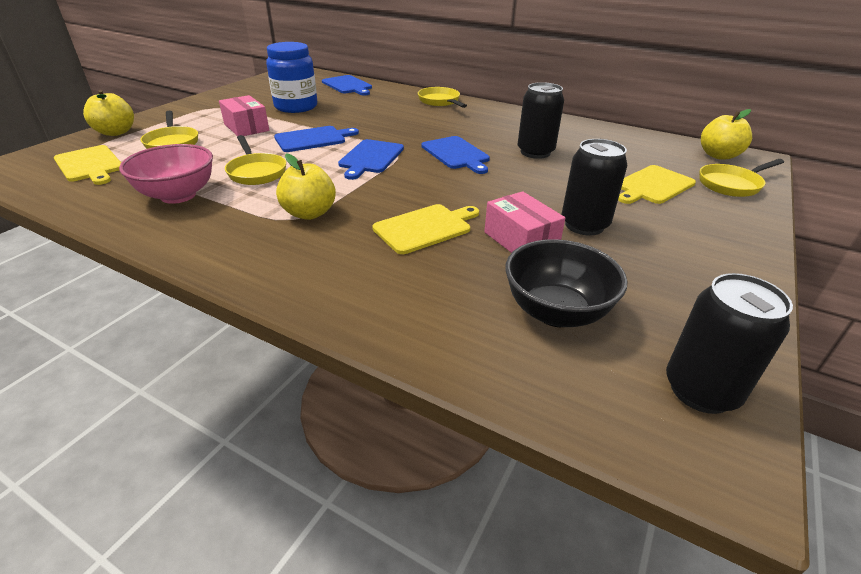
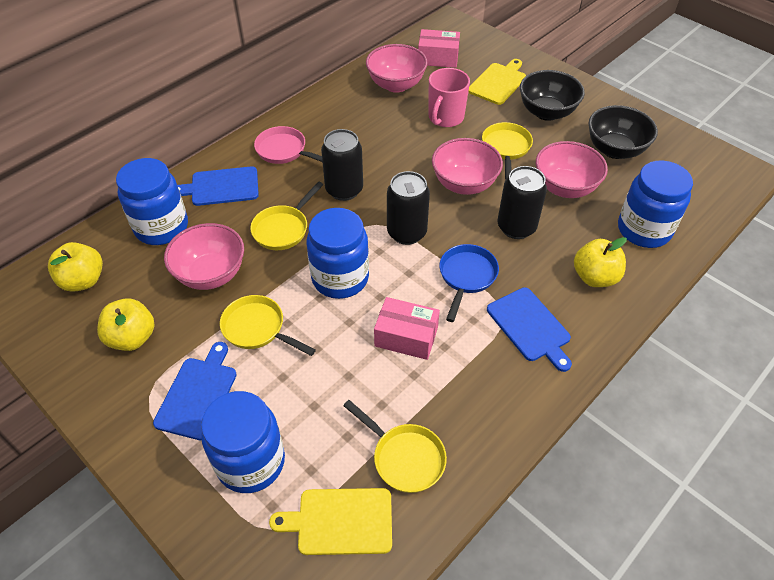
black bowl: [505,239,627,327] = 1 -> [520,70,585,121] [589,105,658,159] = 2
blue cutting board: [274,126,359,152] [322,75,372,95] [338,139,404,180] [422,136,490,174] = 4 -> [153,342,237,440] [177,166,259,206] [487,287,572,372] = 3
blue jar: [266,42,317,113] = 1 -> [116,158,188,245] [201,391,285,493] [307,208,369,299] [618,160,693,248] = 4
blue pan: none = 0 -> [439,244,499,322] = 1
pink bowl: [119,144,213,204] = 1 -> [164,223,244,290] [366,44,428,93] [432,138,503,195] [536,141,608,198] = 4
pink mug: none = 0 -> [429,68,470,127] = 1
pink pan: none = 0 -> [254,126,322,164] = 1
yellow cutting board: [54,145,121,185] [372,204,479,254] [618,165,696,204] = 3 -> [269,488,392,555] [468,59,526,105] = 2

